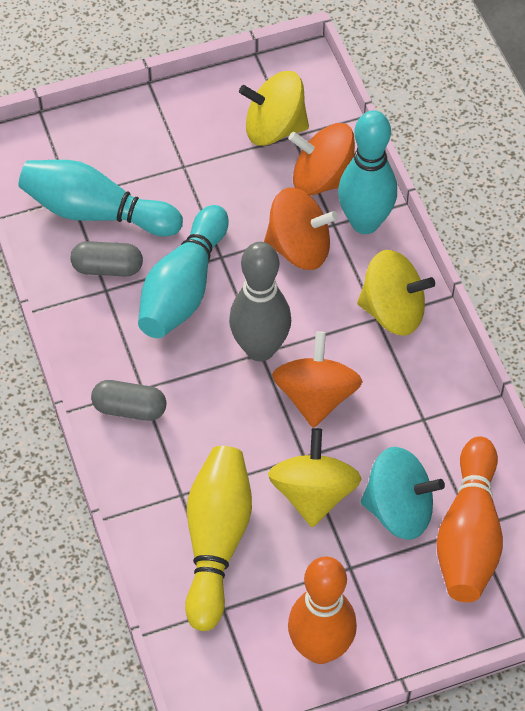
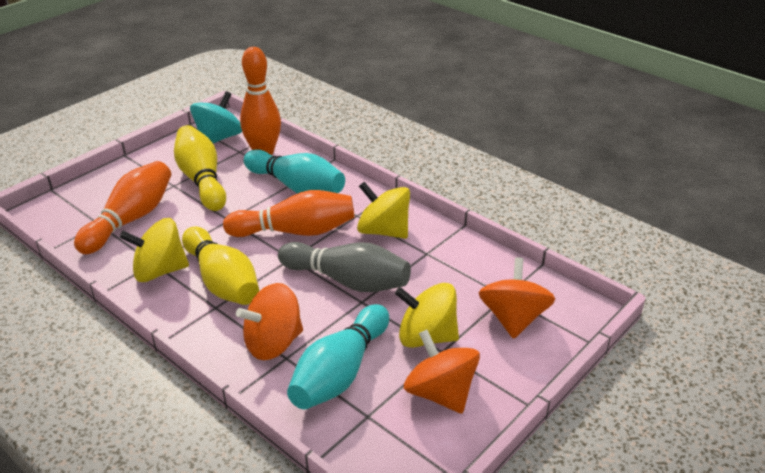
grey capsule: [71,241,143,277] [91,380,167,421] = 2 -> none = 0
orange bowling pin: [288,557,357,664] [436,437,503,602] = 2 -> [74,161,171,254] [223,190,355,237] [240,47,281,155] = 3
turquoise bowling pin: [18,160,183,236] [138,205,229,338] [338,110,397,234] = 3 -> [244,149,345,193] [287,304,389,409] = 2
yellow bowling pin: [185,446,252,631] = 1 -> [174,125,226,211] [182,227,259,305] = 2

